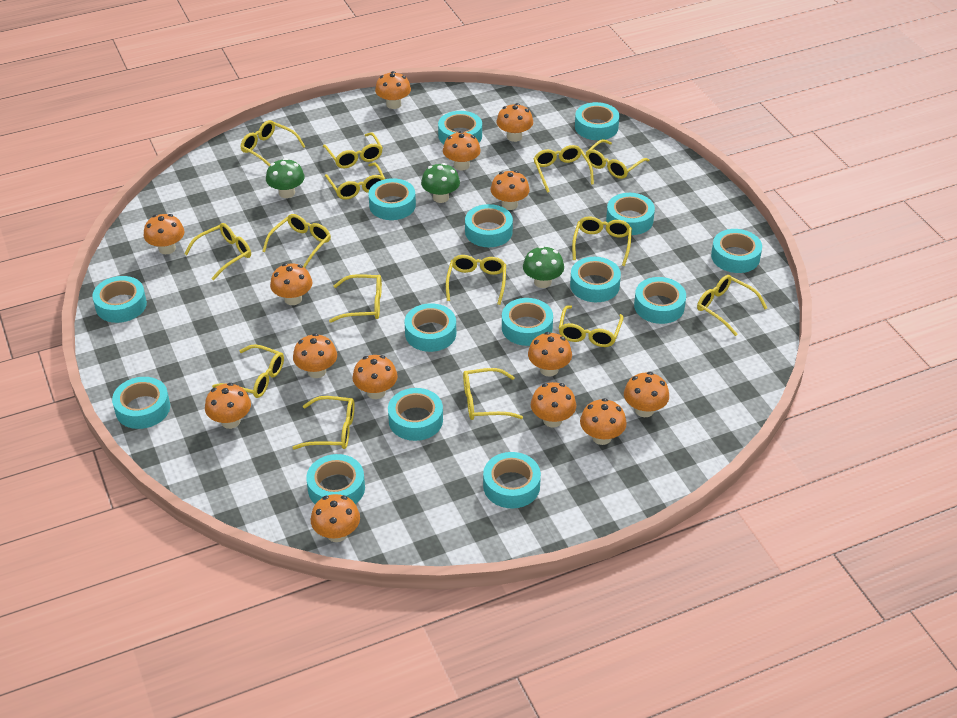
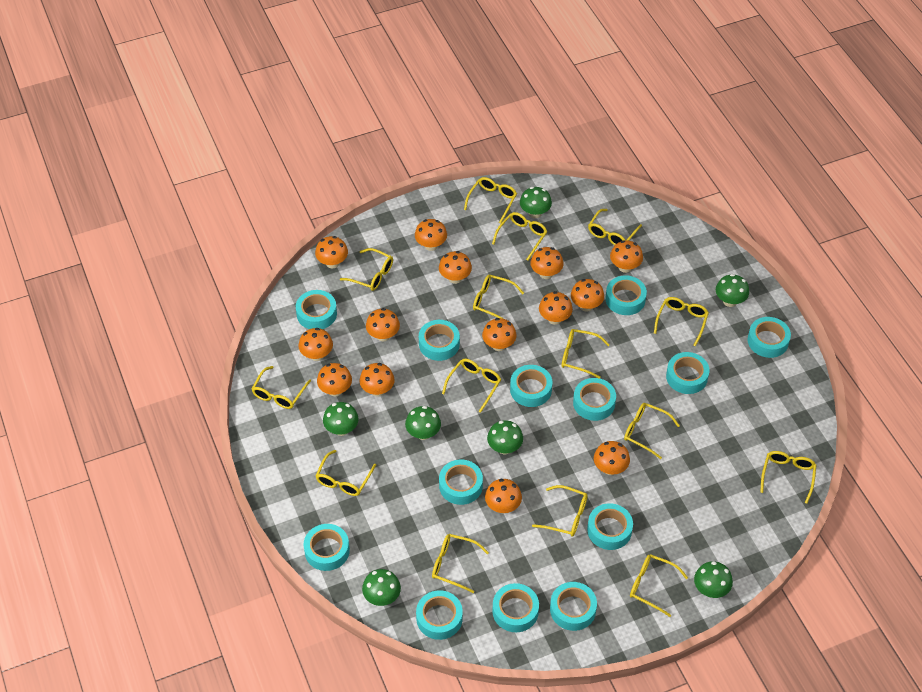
green mushroom: [266,158,305,198] [421,163,460,203] [523,246,564,288] = 3 -> [323,402,359,436] [362,569,401,606] [405,406,441,440] [487,420,523,454] [520,187,552,218] [694,561,733,598] [716,274,749,307] = 7
turquoise tape: [92,276,147,323] [112,377,170,429] [306,454,365,504] [368,178,416,220] [388,388,443,441] [404,303,456,352] [438,111,482,144] [465,204,513,247] [483,452,541,508] [502,298,553,346] [570,257,621,302] [575,102,620,140] [606,193,655,235] [634,277,686,324] [711,229,762,273] = 15 -> [296,290,337,329] [304,524,350,571] [416,590,463,640] [419,320,460,361] [439,460,483,505] [492,583,539,632] [510,365,552,407] [550,582,597,631] [573,378,616,421] [587,503,633,550] [605,275,647,315] [666,352,710,394] [748,317,791,358] = 13

